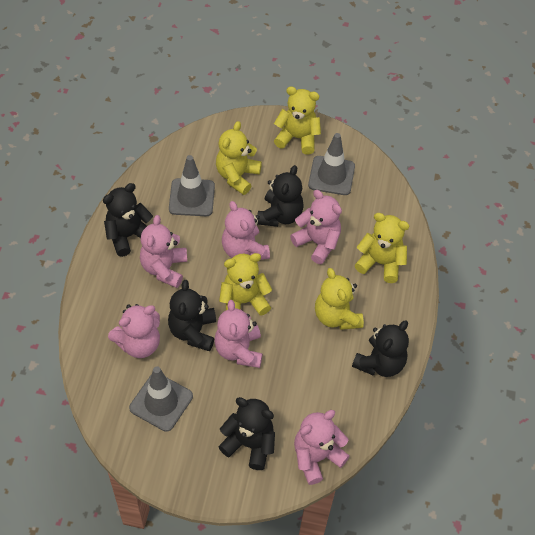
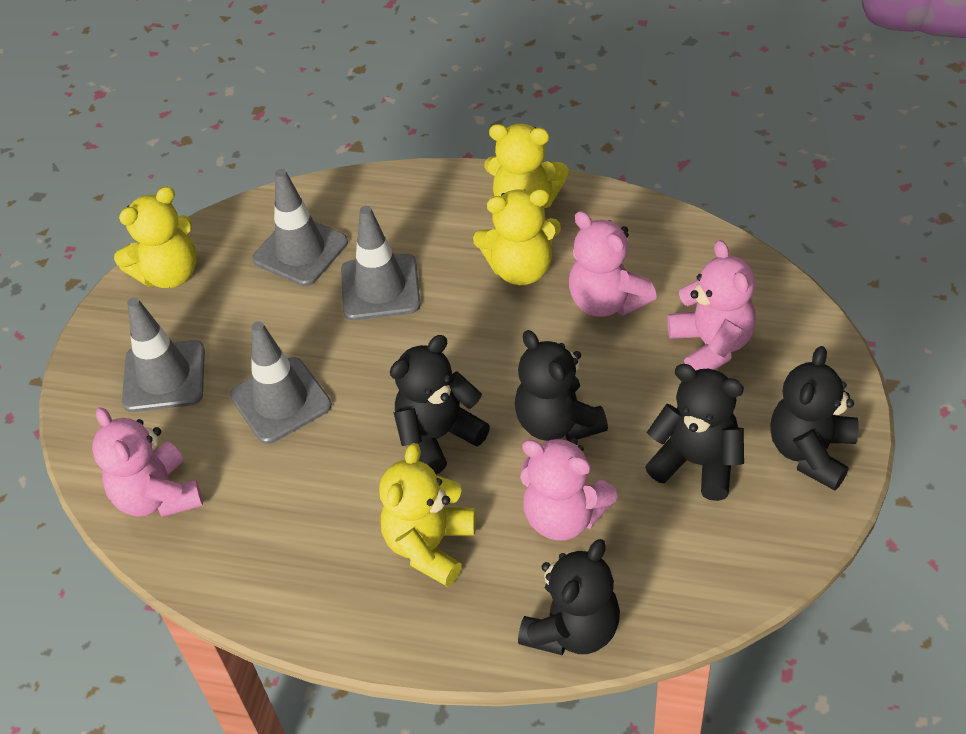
grey traffic cone: [129,366,193,432] [169,155,215,216] [308,133,355,195] = 3 -> [122,297,205,412] [230,321,332,444] [252,169,348,286] [341,206,420,321] = 4
pink teddy bear: [108,304,160,358] [140,215,187,288] [214,300,263,368] [222,201,270,260] [290,190,342,264] [294,410,350,485] = 6 -> [92,407,203,517] [520,437,618,541] [569,211,657,317] [667,240,756,371] = 4
yellow teddy bear: [216,121,262,195] [219,253,272,316] [274,86,321,154] [315,268,364,330] [355,213,410,283] = 5 -> [114,186,197,288] [379,443,476,587] [473,189,561,285] [484,124,569,209] = 4

